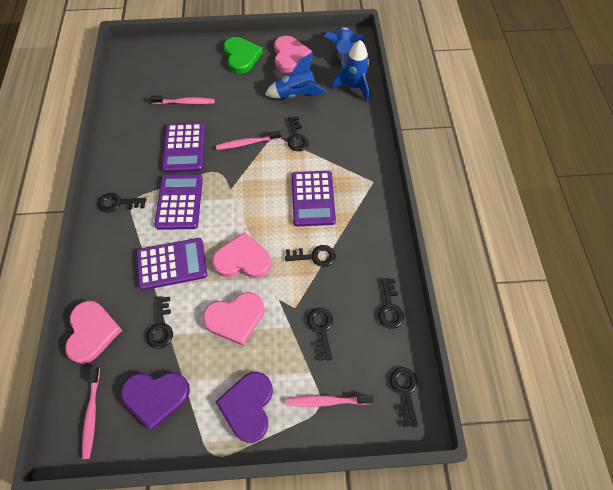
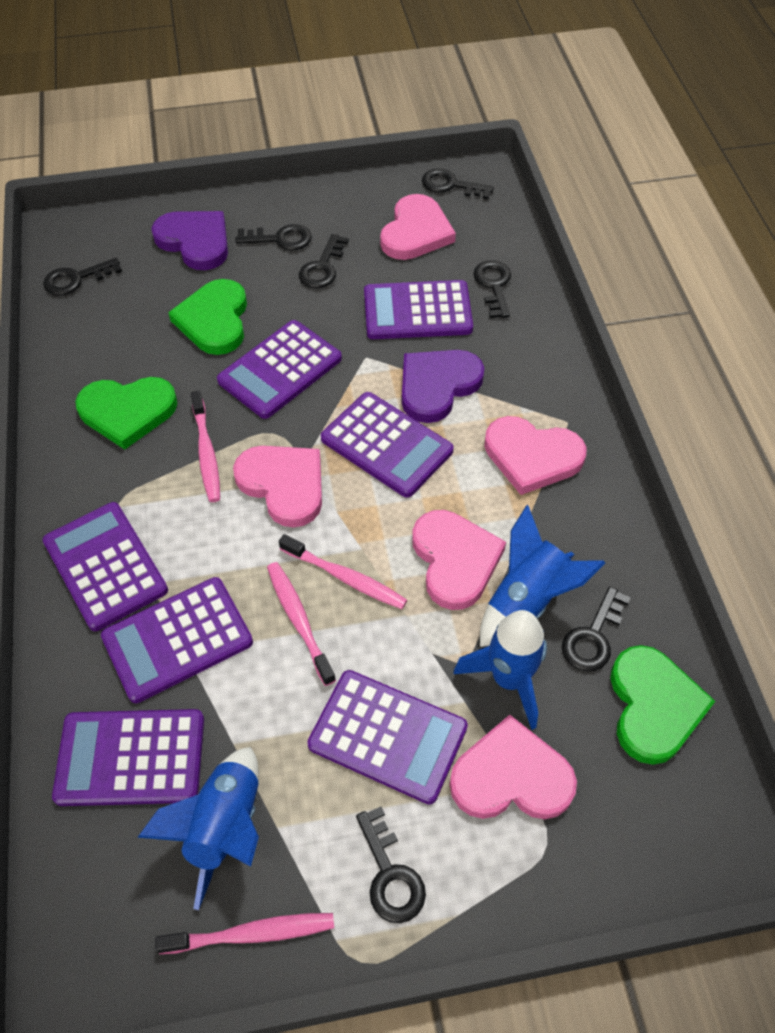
green heart: [224,37,263,74] = 1 -> [75,377,178,450] [168,279,247,355] [610,645,715,765] = 3
pink heart: [65,301,122,364] [203,292,264,346] [212,232,271,278] [274,36,312,73] = 4 -> [233,446,322,528] [380,194,456,260] [412,510,506,610] [450,715,577,819] [484,416,586,495] = 5
purple calculator: [136,238,207,290] [155,174,203,230] [162,122,205,173] [292,171,336,226] = 4 -> [43,502,168,631] [52,709,204,806] [101,577,253,703] [217,320,342,419] [307,670,468,804] [321,392,454,498] [364,280,473,339] = 7

